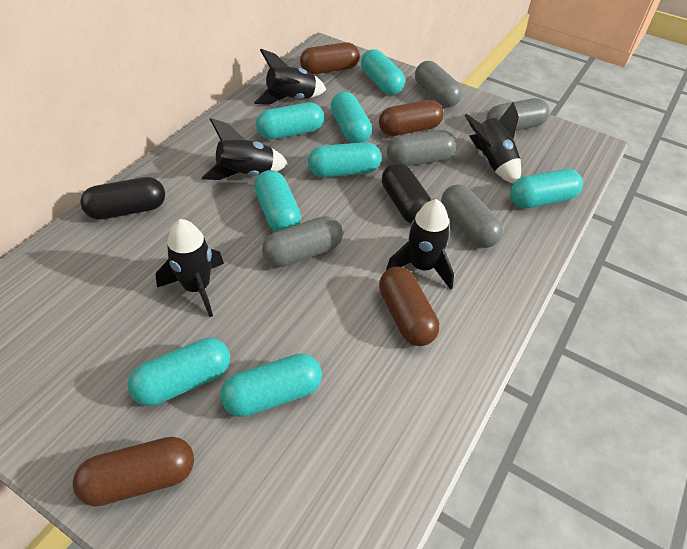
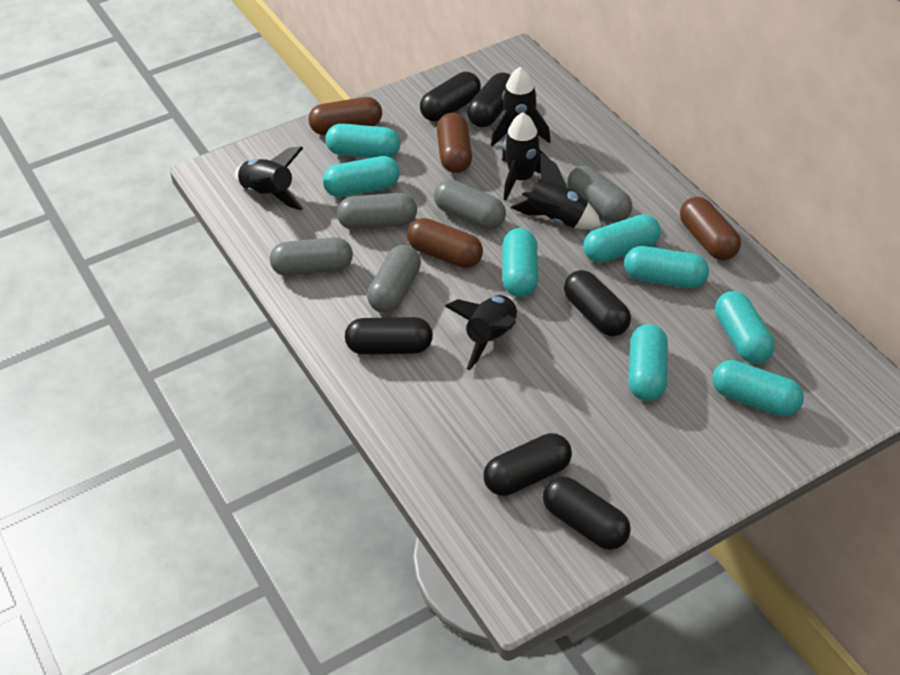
black capsule: [80,177,165,220] [382,163,431,224] = 2 -> [345,317,433,355] [420,72,481,122] [467,72,511,127] [483,433,572,496] [543,476,631,550] [564,270,631,336] = 6

